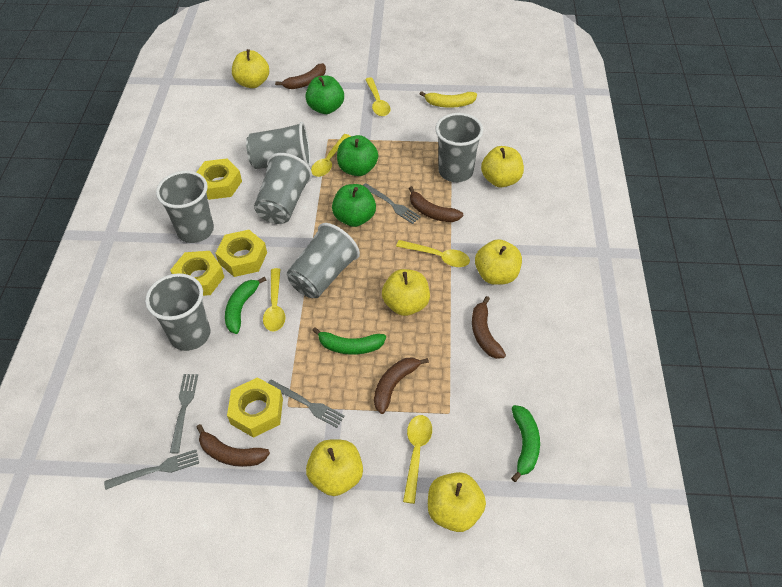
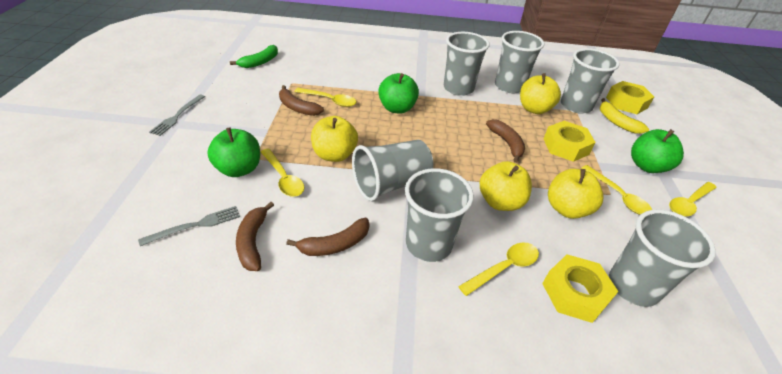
brown banana: [196,424,270,467] [275,63,326,89] [374,357,429,414] [409,186,463,222] [472,296,506,359] = 5 -> [236,202,274,271] [279,85,324,116] [286,218,369,256] [486,119,525,163] = 4
green banana: [225,276,266,334] [312,327,386,355] [511,405,540,482] = 3 -> [230,45,278,68] = 1
grey fork: [104,450,199,490] [170,374,198,453] [268,380,345,428] [363,183,421,224] = 4 -> [138,206,240,246] [149,95,205,136] = 2
yellow apple: [232,49,269,88] [306,439,363,496] [382,269,430,316] [428,472,486,532] [475,239,522,285] [481,146,524,188] = 6 -> [311,116,358,162] [480,161,532,211] [520,73,561,114] [548,169,603,219] = 4
yellow nut: [170,251,224,296] [196,158,242,200] [215,230,267,277] [227,377,283,438] = 4 -> [542,254,619,323] [543,121,596,162] [606,81,654,114] = 3

